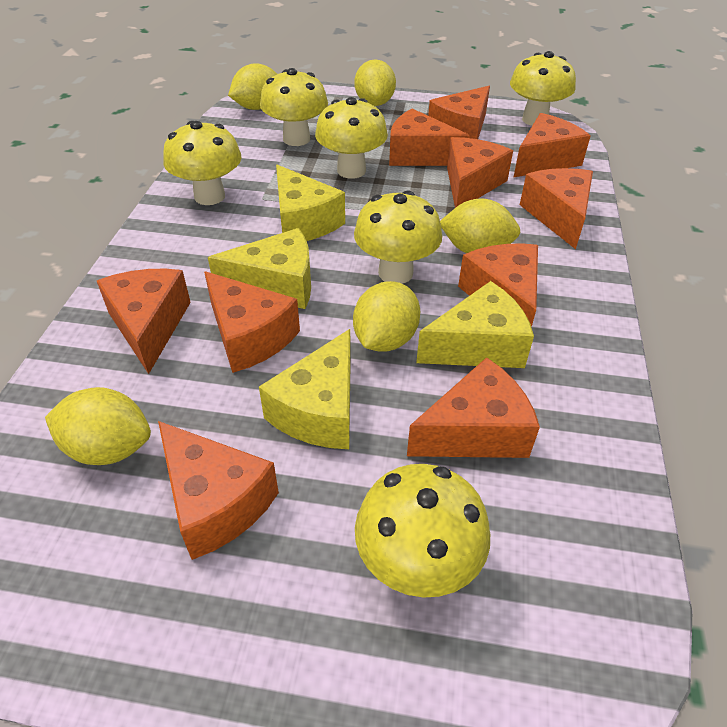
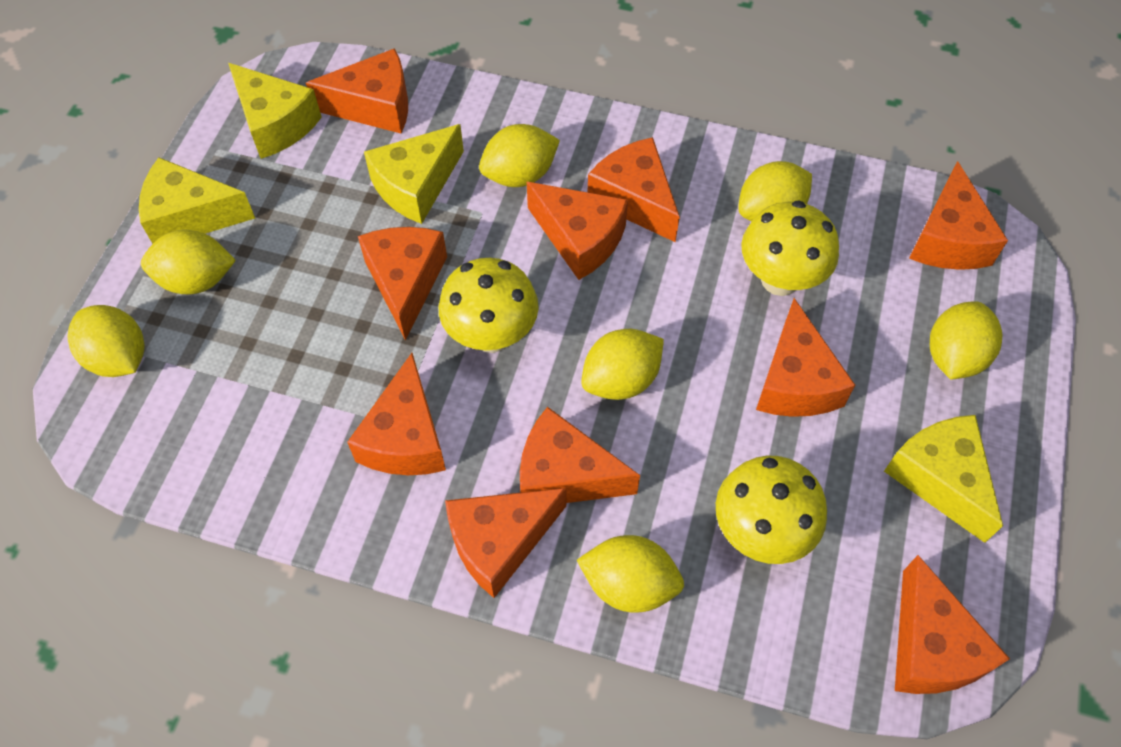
yellow lemon: [45,387,151,465] [228,63,277,110] [353,281,420,352] [354,59,396,106] [440,199,521,253] = 5 -> [67,305,145,377] [141,229,236,294] [479,124,560,187] [577,535,684,613] [581,329,664,400] [738,161,812,222] [930,301,1002,380] = 7
yellow mushroom: [163,121,241,205] [260,68,328,146] [315,97,388,179] [354,190,442,284] [355,464,490,598] [510,51,576,126] = 6 -> [439,258,539,353] [716,456,827,564] [741,201,839,296] = 3

